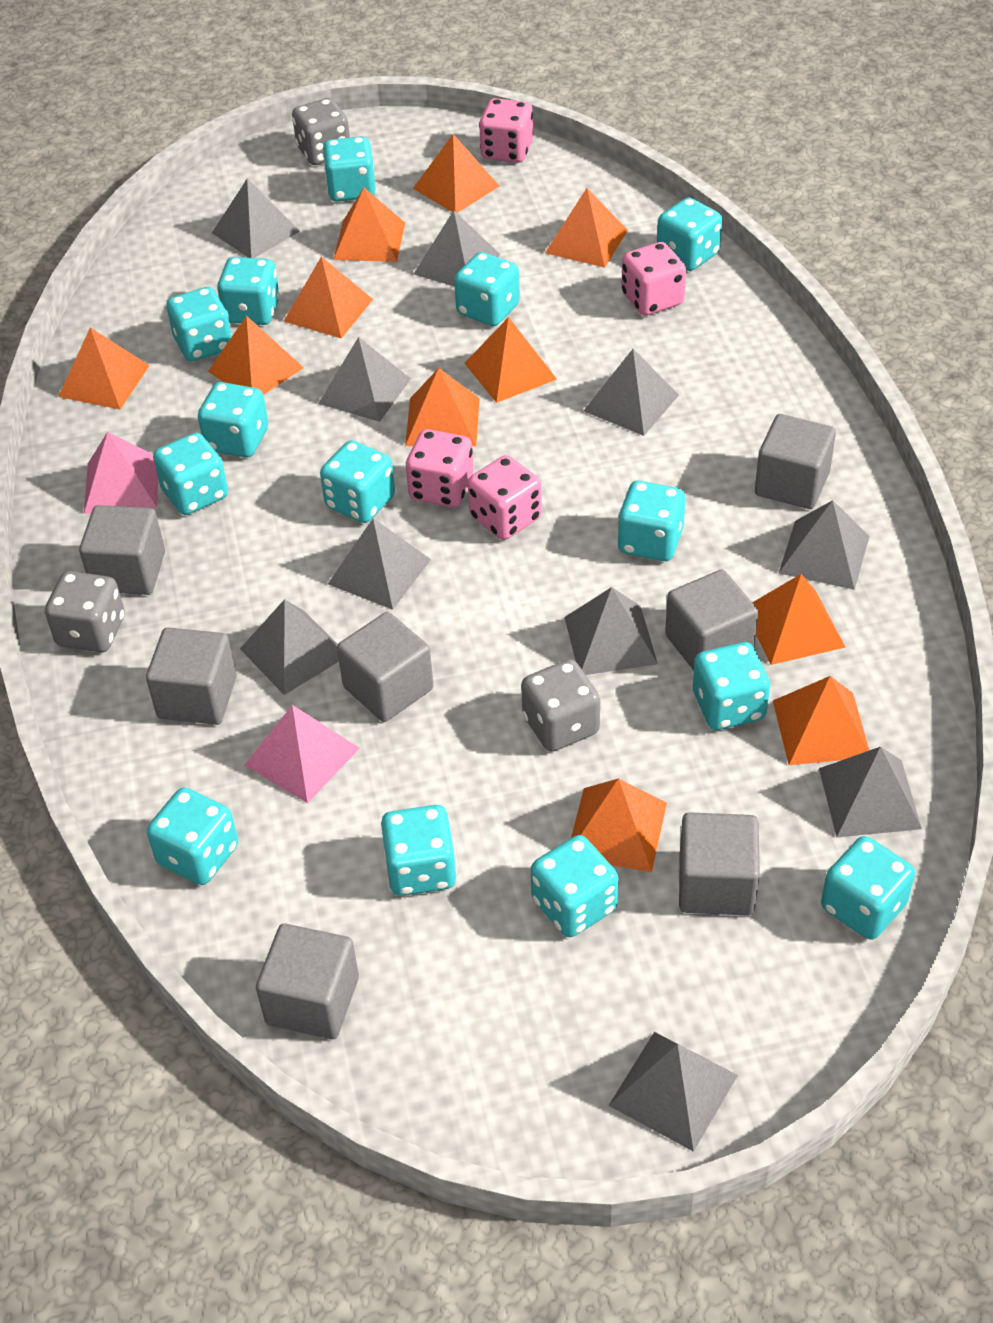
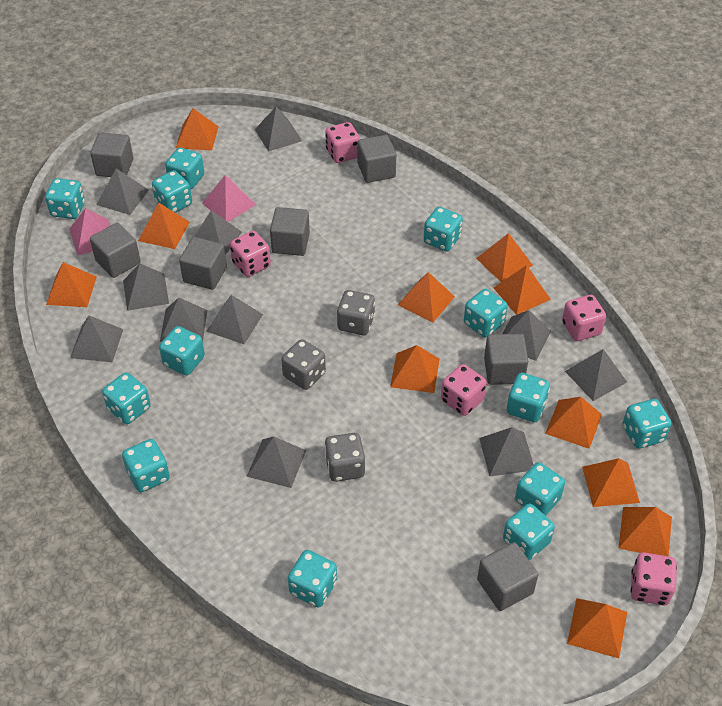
grey pyramid: [212,179,300,258] [240,599,339,695] [318,337,411,422] [328,518,431,610] [414,210,501,287] [564,587,658,675] [584,349,679,436] [608,1032,738,1152] [779,500,870,590] [819,746,922,837] = 10 -> [70,316,124,362] [96,168,149,215] [123,263,169,311] [160,297,207,342] [194,210,242,255] [206,295,263,344] [247,437,306,488] [255,106,302,152] [479,427,534,476] [502,310,551,361] [565,349,627,401] = 11
pink dice: [406,429,474,507] [468,455,542,540] [479,98,533,163] [621,242,686,316] = 4 -> [230,231,271,277] [325,122,360,163] [441,364,487,416] [562,295,606,341] [631,552,677,606] = 5
turquoise dice: [147,787,238,885] [153,433,228,515] [167,287,232,361] [198,382,268,458] [217,257,280,325] [320,440,395,523] [322,136,376,202] [381,805,457,896] [454,252,520,326] [531,835,618,937] [617,481,685,561] [657,197,722,271] [693,642,770,730] [821,836,915,940] = 14 -> [45,178,85,219] [102,372,151,424] [122,439,170,492] [152,170,192,213] [159,326,205,375] [165,147,204,190] [288,550,337,608] [424,207,463,252] [464,289,508,337] [503,503,555,560] [507,373,550,422] [515,462,565,516] [623,399,671,449] = 13

